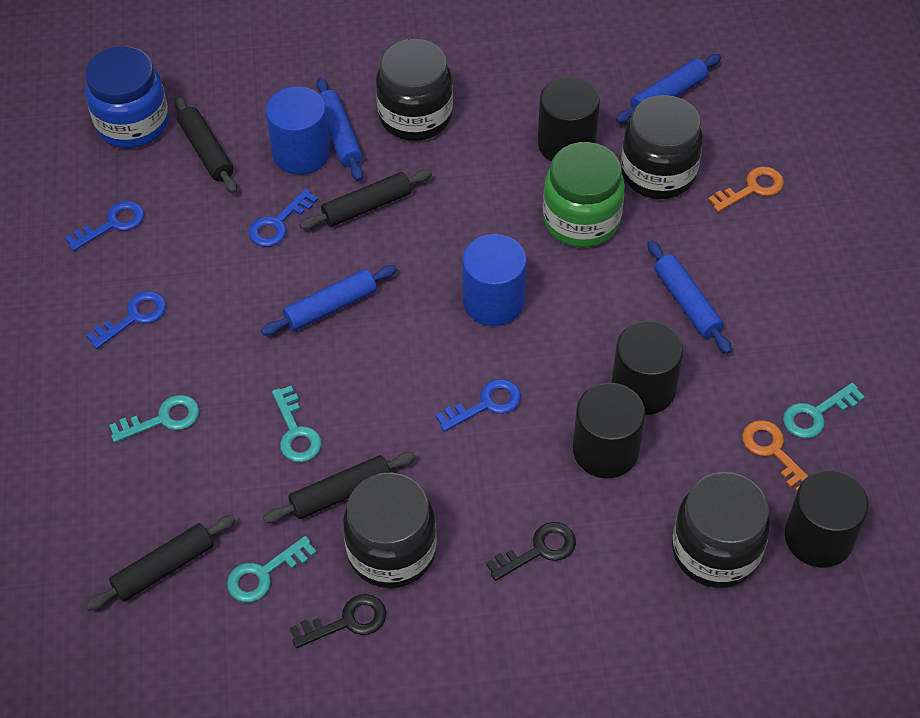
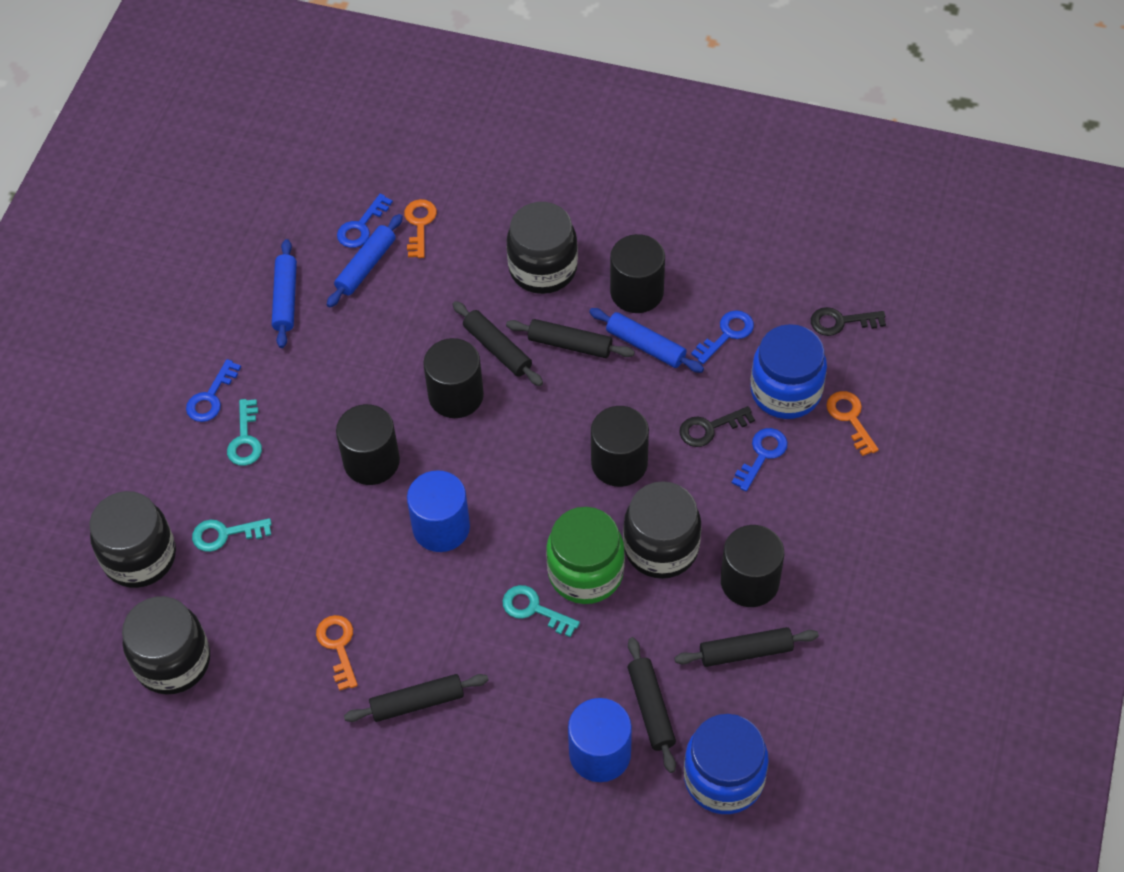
black cylinder: [538,77,600,161] [573,383,645,478] [612,321,684,415] [785,470,869,567] = 4 -> [336,404,400,485] [423,338,484,418] [591,406,649,487] [610,234,665,313] [721,525,784,607] = 5
black rolling pin: [86,515,235,611] [174,96,237,193] [263,452,416,523] [299,169,432,230] = 4 -> [344,674,488,722] [453,301,543,386] [506,319,635,358] [628,637,676,773] [674,627,819,667] = 5
blue jar: [85,46,169,148] = 1 -> [684,714,769,814] [750,324,827,419] = 2
blue rolling pin: [261,265,397,335] [316,78,363,181] [616,54,721,123] [648,240,732,354] = 4 -> [272,239,297,348] [327,214,403,308] [589,308,704,373] = 3
orange key: [708,167,784,212] [742,420,808,492] = 2 -> [316,615,358,691] [404,199,437,258] [826,391,879,456] = 3
turquoise key: [109,395,199,443] [227,536,317,602] [272,386,322,462] [783,383,865,438] = 4 -> [192,518,272,552] [227,399,262,466] [503,585,580,637] = 3

